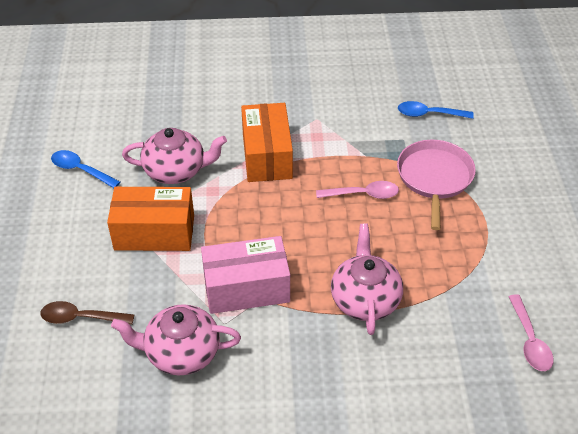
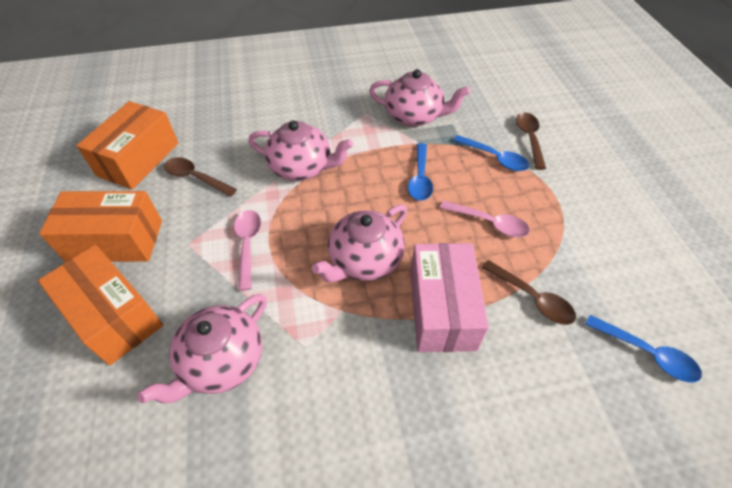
blue spoon: [51,150,120,188] [398,101,474,119] = 2 -> [408,143,433,201] [453,135,529,171] [585,315,702,382] = 3
brown spoon: [40,301,134,325] = 1 -> [164,157,237,197] [482,260,576,325] [516,112,546,170] = 3
orange box: [107,187,194,251] [241,103,293,182] = 2 -> [38,245,163,365] [39,191,162,262] [76,101,179,189] = 3
pink pan: [397,140,476,230] = 1 -> none = 0
pink teapot: [111,304,241,375] [122,128,227,184] [331,224,403,335] = 3 -> [137,294,267,403] [249,120,353,181] [312,204,407,282] [369,69,470,127] = 4

